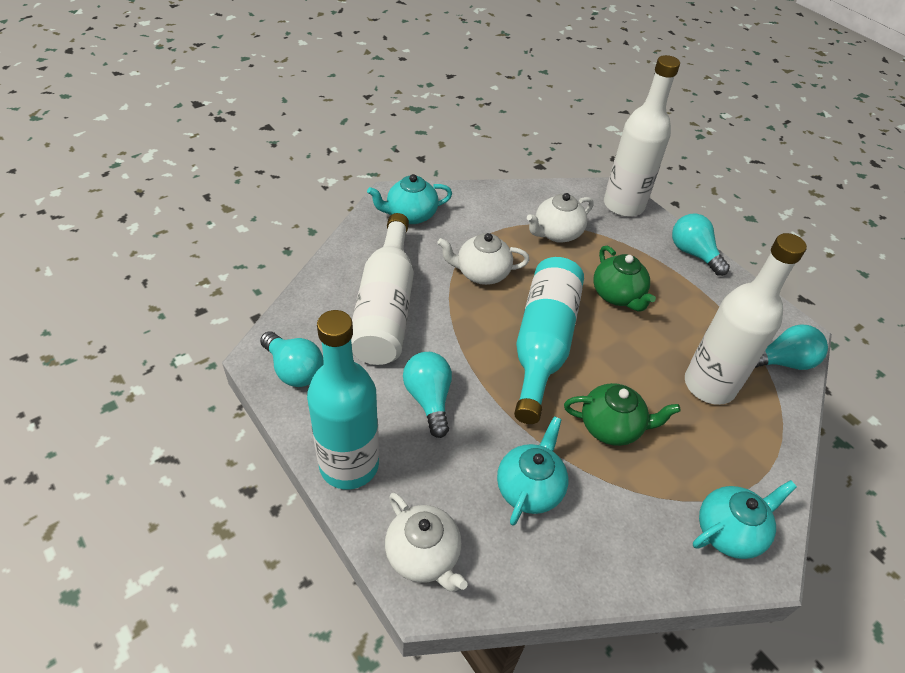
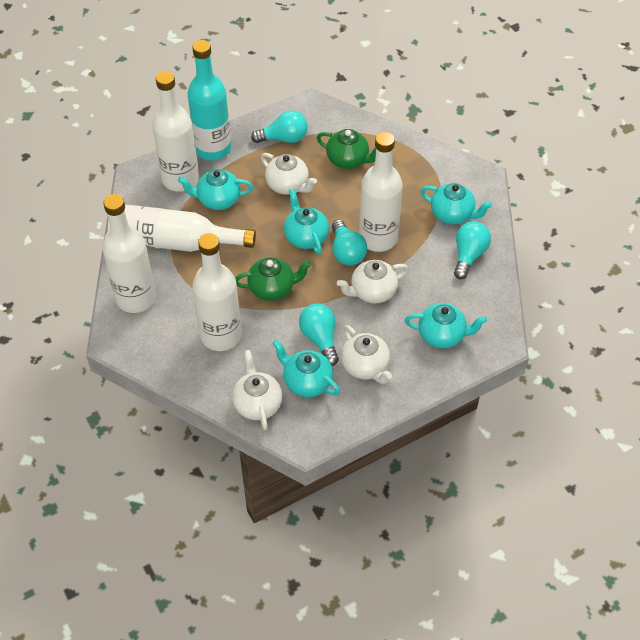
turquoise bottle: [307,310,379,490] [514,257,584,424] = 2 -> [187,40,231,160] = 1
turquoise teapot: [367,174,452,224] [497,416,568,526] [693,480,797,559] = 3 -> [178,169,253,210] [273,340,340,397] [284,189,329,255] [405,303,487,348] [421,183,492,224] = 5
white bottle: [351,213,414,365] [604,55,680,217] [685,233,807,405] = 3 -> [102,194,156,313] [108,205,256,252] [152,71,199,192] [192,233,242,351] [359,132,403,252] = 5
white teapot: [385,492,468,591] [438,233,530,285] [527,193,594,243] = 3 -> [232,350,283,430] [261,153,317,195] [337,260,409,303] [341,325,392,384] = 4

